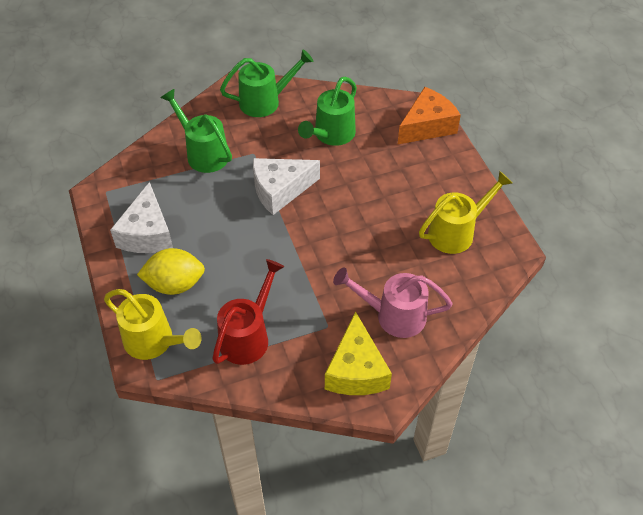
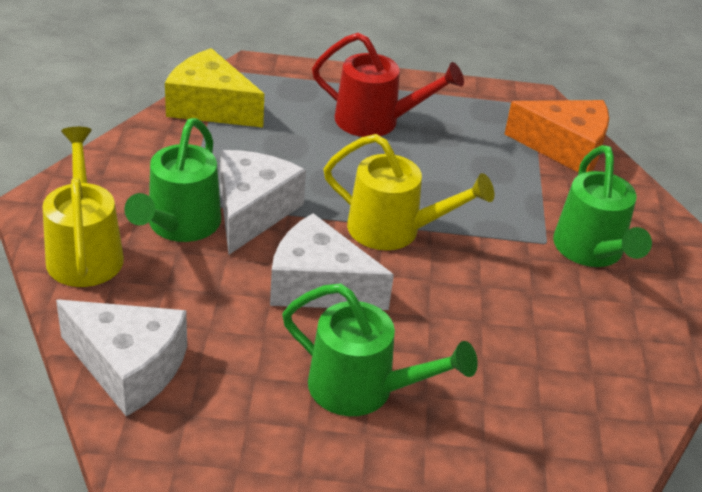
pink watering can: [333,267,453,338] = 1 -> none = 0
white cheese: [110,182,173,253] [253,158,320,215] = 2 -> [56,300,187,416] [220,150,306,255] [270,213,394,310] = 3
yellow lemon: [137,248,205,295] = 1 -> none = 0

